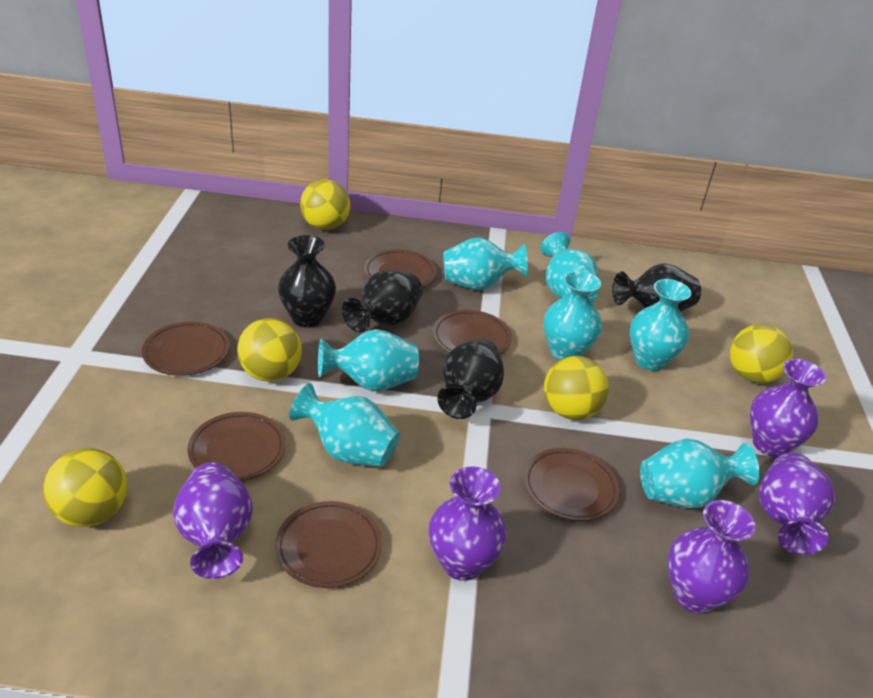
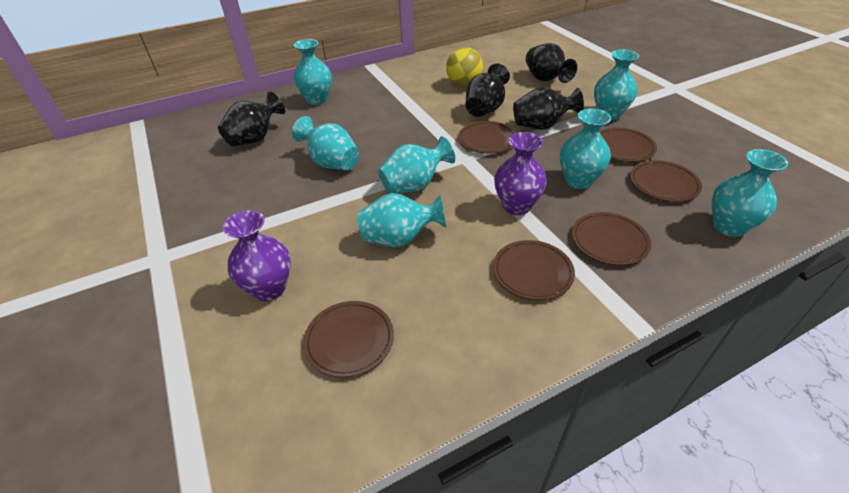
purple vase: [173,462,253,579] [429,467,507,581] [668,500,755,614] [750,359,826,457] [759,452,835,555] = 5 -> [223,210,291,301] [494,132,547,215] = 2
yellow ball: [43,448,127,527] [237,318,302,382] [300,179,350,230] [544,356,609,420] [730,324,793,383] = 5 -> [446,47,483,87] = 1

